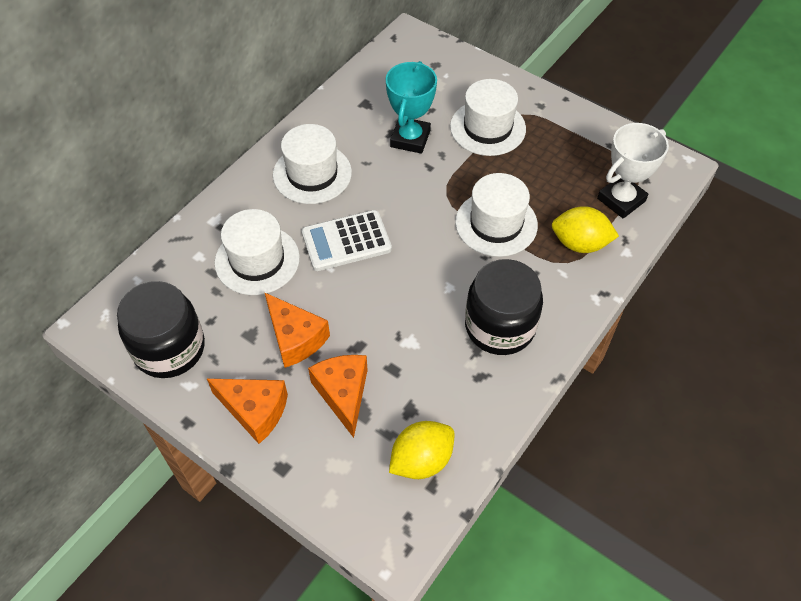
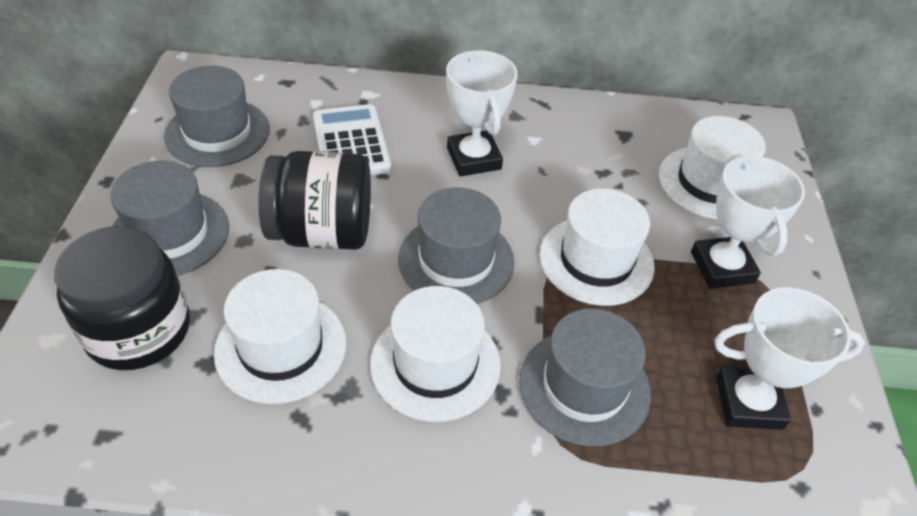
grey hat: none = 0 -> [110,160,229,276] [164,66,270,167] [398,188,515,304] [519,308,651,447] = 4
orange cheese: [207,379,288,444] [264,292,330,368] [308,355,368,438] = 3 -> none = 0
turquoise trophy: [386,61,437,154] = 1 -> none = 0
white trophy: [597,123,669,219] = 1 -> [446,50,517,176] [691,154,805,289] [714,287,865,430] = 3
yellow lemon: [389,421,455,479] [552,206,619,253] = 2 -> none = 0

